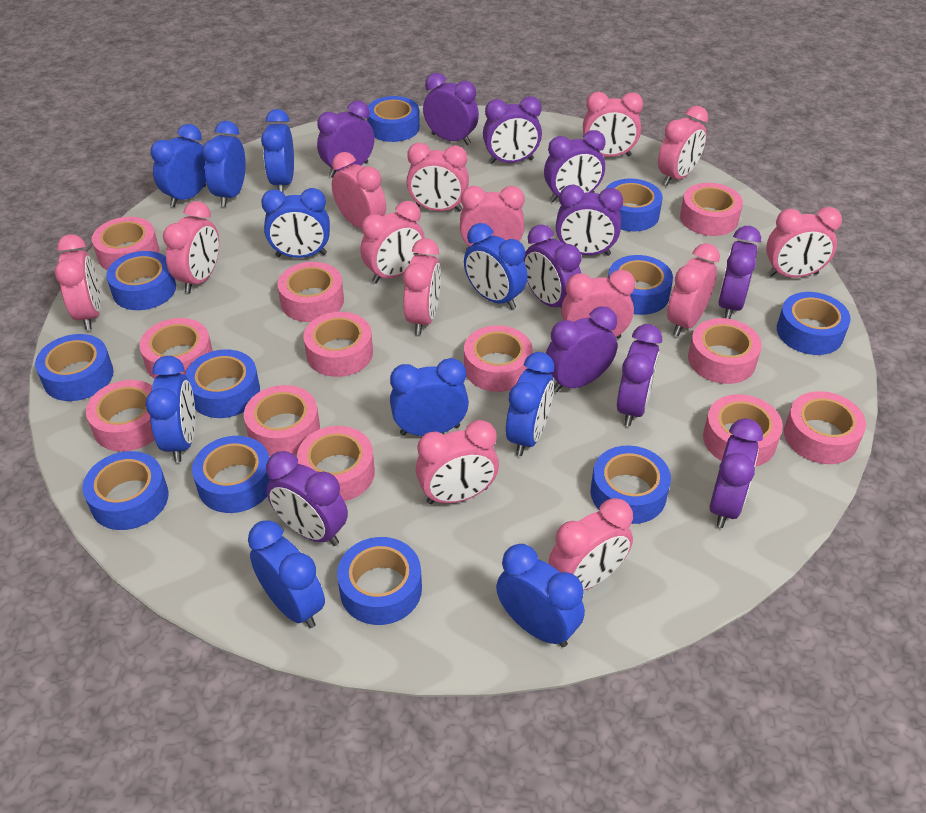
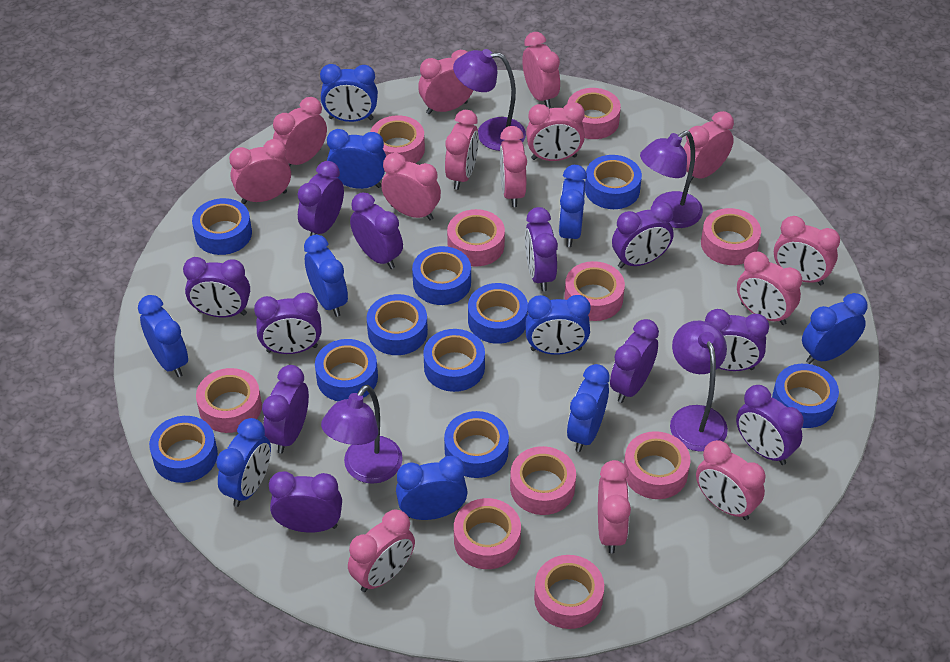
blue tape: [35,334,114,401] [82,451,168,530] [106,251,176,310] [185,349,260,418] [192,436,271,513] [337,537,422,625] [367,96,420,142] [591,445,671,524] [605,178,663,231] [608,255,673,315] [777,292,851,355] = 11 -> [149,416,218,483] [192,198,252,255] [315,339,378,402] [367,294,428,355] [412,246,471,305] [423,329,485,392] [444,411,509,478] [468,283,528,344] [585,155,642,209] [772,364,839,428] = 10
pink tape: [86,380,155,452] [92,217,159,270] [140,318,213,379] [244,385,320,456] [278,262,344,322] [297,426,375,501] [303,312,373,377] [464,325,533,392] [680,183,743,236] [688,318,762,384] [703,394,783,467] [784,391,866,464] = 12 -> [196,368,262,433] [370,115,425,163] [447,209,505,267] [454,498,521,569] [510,446,576,515] [534,555,604,629] [564,261,625,321] [567,88,621,139] [624,431,690,499] [701,208,761,265] = 10
purple lamp: none = 0 -> [321,385,403,484] [453,49,526,151] [640,131,703,228] [670,321,728,452] = 4

